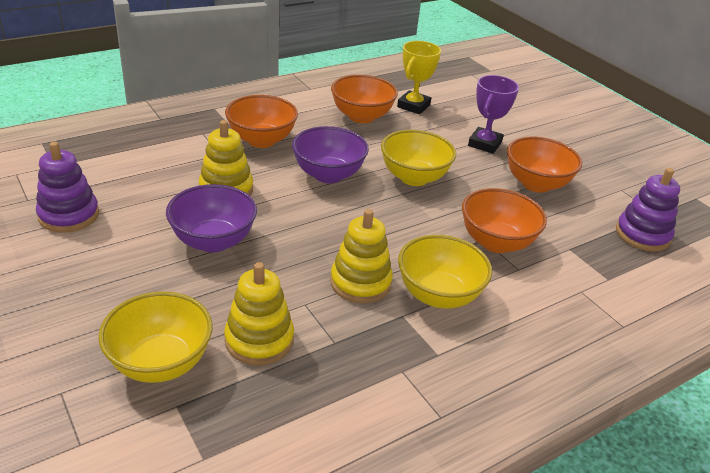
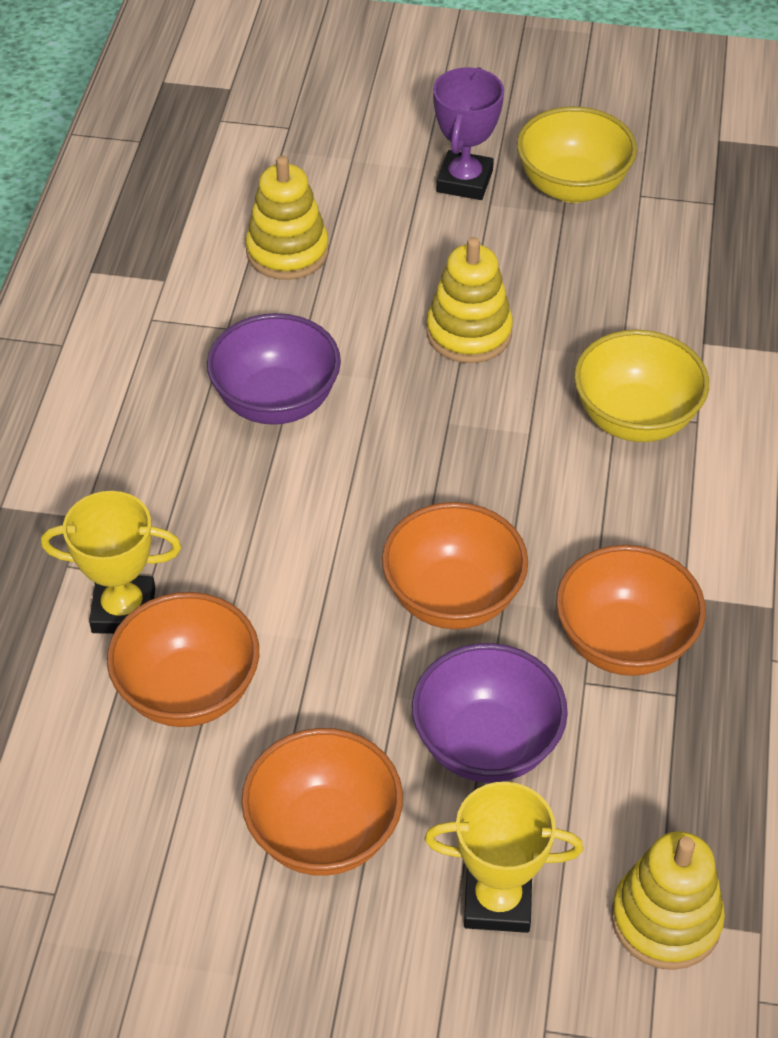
purple stacking toy: [36,142,99,233] [616,168,680,252] = 2 -> none = 0
yellow bowl: [98,292,212,383] [381,130,456,186] [398,235,492,309] = 3 -> [517,107,637,203] [574,330,709,442] = 2
yellow trophy: [397,41,441,114] = 1 -> [41,491,181,634] [424,782,583,933] = 2

